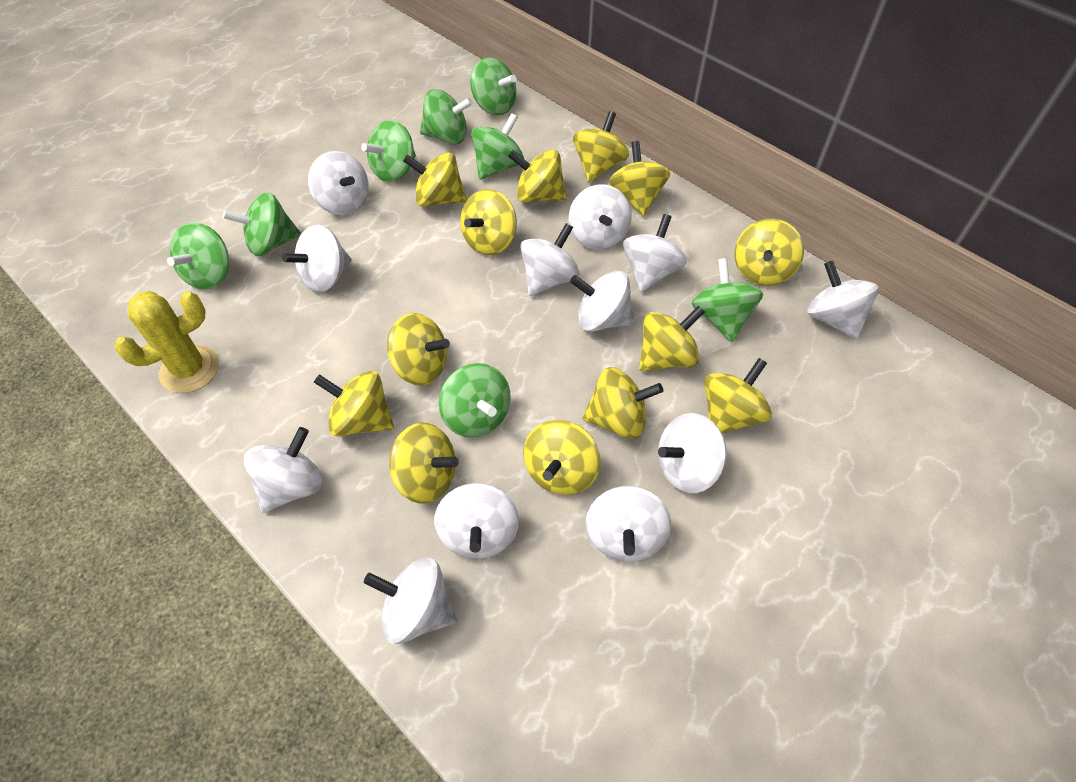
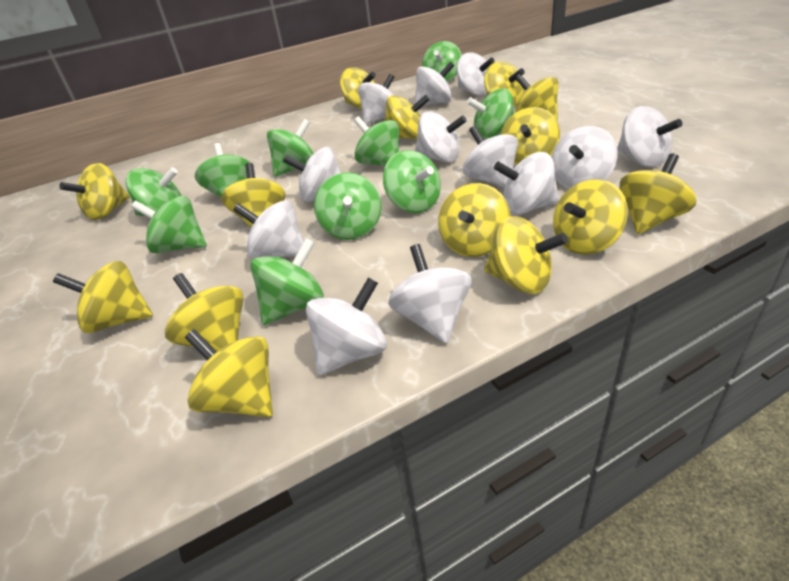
green spinning top: [167,222,229,290] [223,192,301,256] [361,120,416,182] [420,89,473,145] [439,363,511,437] [470,57,516,115] [471,113,524,180] [692,258,763,342] = 8 -> [125,167,182,216] [131,196,207,253] [195,143,250,198] [250,238,324,325] [267,119,314,177] [314,172,382,240] [354,116,399,166] [383,150,441,213] [422,41,462,82] [467,89,514,140] = 10
yellow cactus: [115,291,219,393] = 1 -> none = 0
yellow spinning top: [314,371,394,437] [387,313,450,386] [389,423,459,504] [403,152,467,207] [460,189,517,255] [508,150,567,202] [523,420,601,495] [573,111,629,182] [582,367,663,439] [609,141,670,217] [639,306,705,371] [704,358,772,434] [734,219,804,286] = 13 -> [53,261,153,333] [59,163,130,220] [165,273,243,351] [185,329,273,417] [221,163,286,228] [340,67,376,109] [385,95,430,139] [438,183,511,257] [484,61,525,107] [484,216,568,294] [501,107,560,165] [515,74,558,121] [553,179,628,255] [620,153,697,234] = 14

